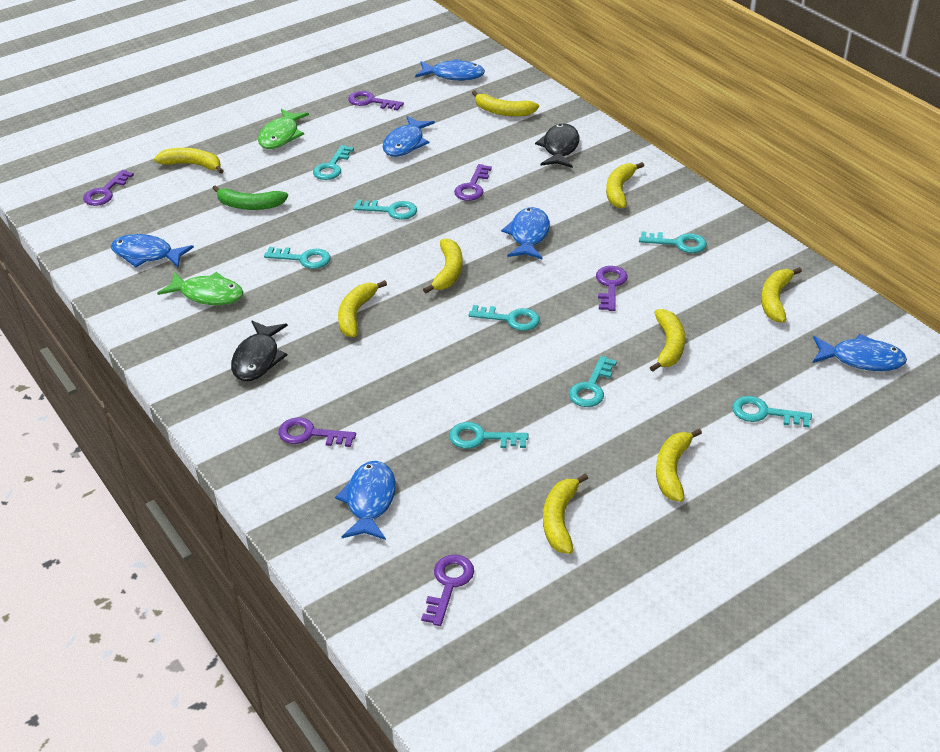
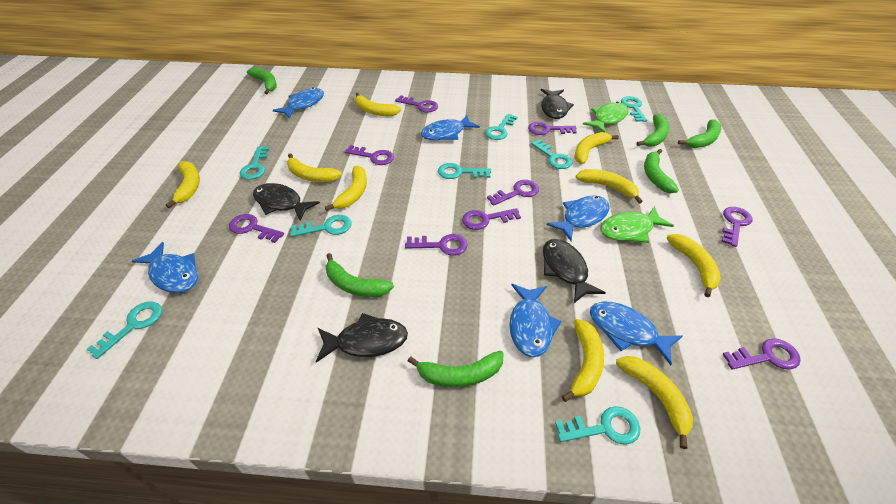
black fish: [231,321,288,381] [535,123,579,168] = 2 -> [253,183,320,220] [316,313,408,362] [541,89,574,119] [543,239,606,303] = 4
green banana: [212,185,288,210] = 1 -> [247,67,277,94] [326,253,394,297] [408,351,503,387] [636,114,669,147] [644,149,679,193] [678,120,721,148] = 6
purple key: [83,170,134,206] [278,417,356,447] [348,91,404,111] [421,555,474,626] [454,164,492,201] [596,266,628,311] = 6 -> [229,214,284,243] [345,145,394,165] [395,95,438,112] [405,234,468,256] [462,208,521,230] [487,180,539,206] [528,122,577,135] [721,207,753,247] [722,338,801,370] = 9

